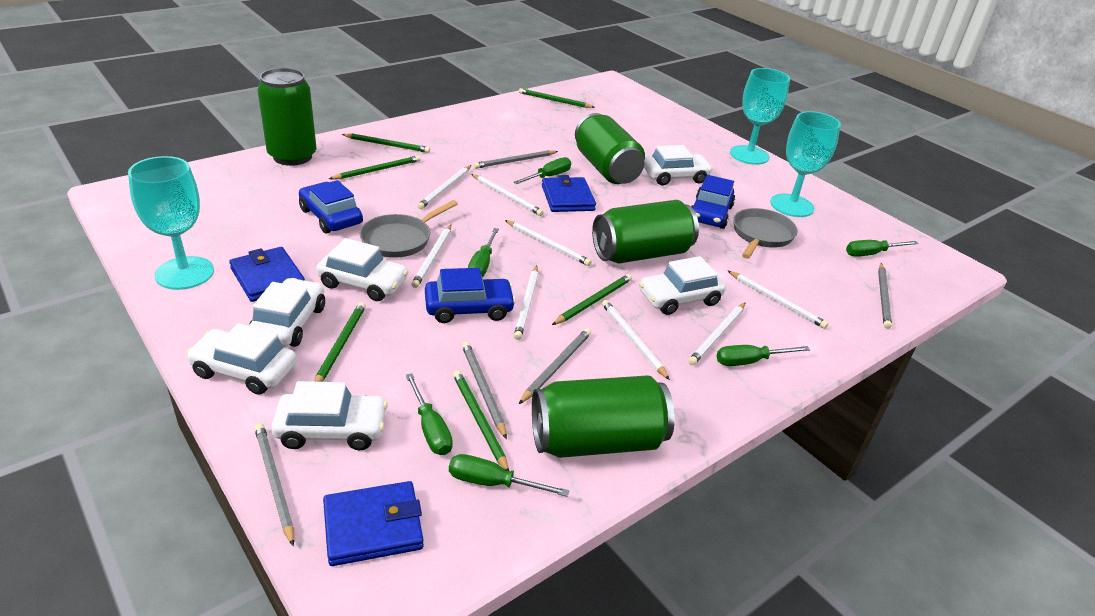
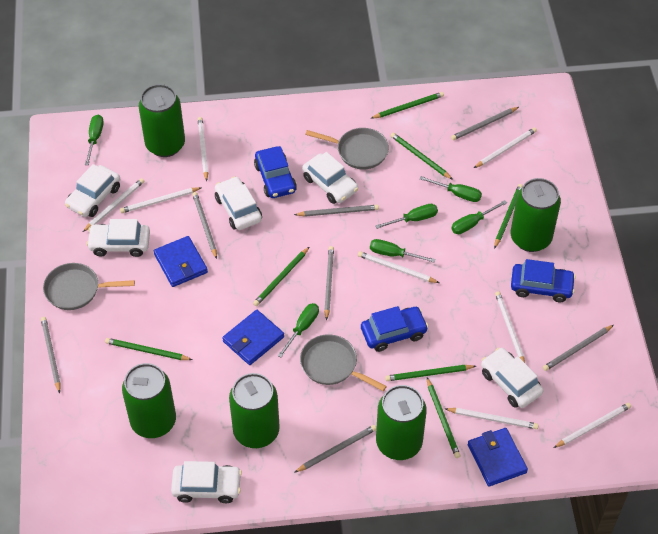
green can: [257,68,316,166] [532,375,675,458] [575,113,645,184] [592,200,699,263] = 4 -> [122,363,176,438] [139,84,185,157] [229,373,280,448] [376,385,427,460] [511,178,561,252] = 5
green pencil: [314,302,366,382] [329,155,421,179] [342,133,430,153] [453,370,509,471] [519,88,595,108] [552,274,632,325] = 6 -> [105,338,193,360] [253,247,309,306] [370,92,444,119] [385,365,476,381] [391,133,453,180] [427,378,460,458] [494,184,523,249] = 7
grey pan: [360,200,458,258] [733,208,798,259] = 2 -> [43,263,135,310] [300,334,387,391] [305,128,389,170] = 3
grey pencil: [254,423,294,546] [462,342,507,439] [474,150,558,169] [519,328,591,404] [878,263,892,329] = 5 -> [41,317,61,393] [192,192,217,259] [294,205,379,217] [294,425,376,473] [324,246,334,321] [451,107,519,140] [543,325,614,371] = 7
turquoise goblet: [128,156,214,290] [730,68,790,165] [770,111,841,217] = 3 -> none = 0

